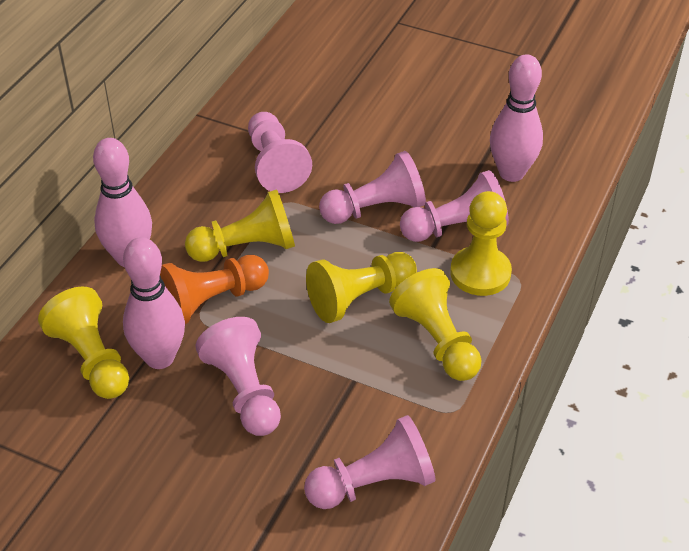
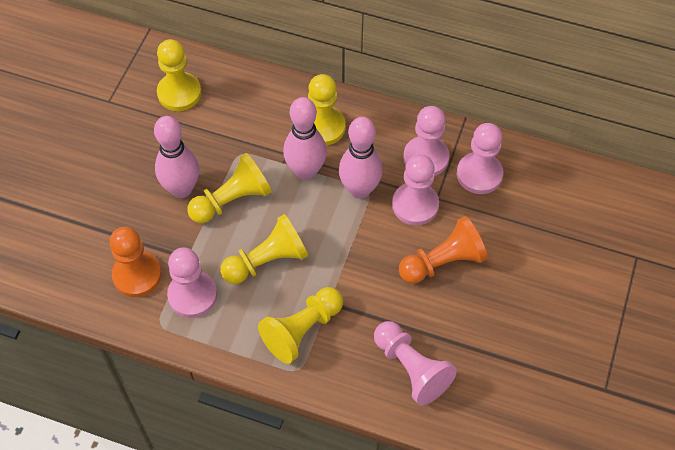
orange pawn: [160,255,269,324] = 1 -> [110,227,162,297] [399,216,488,284] = 2

